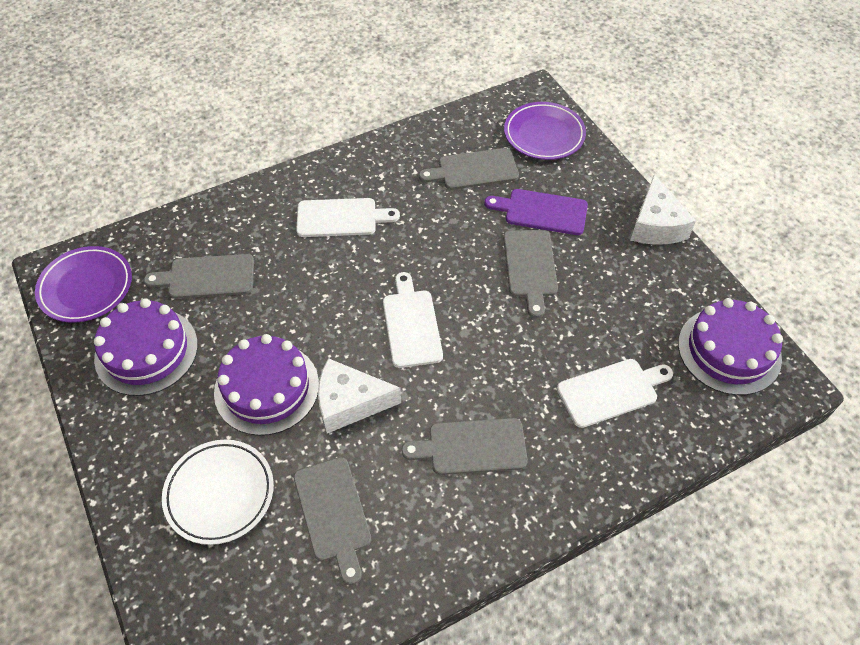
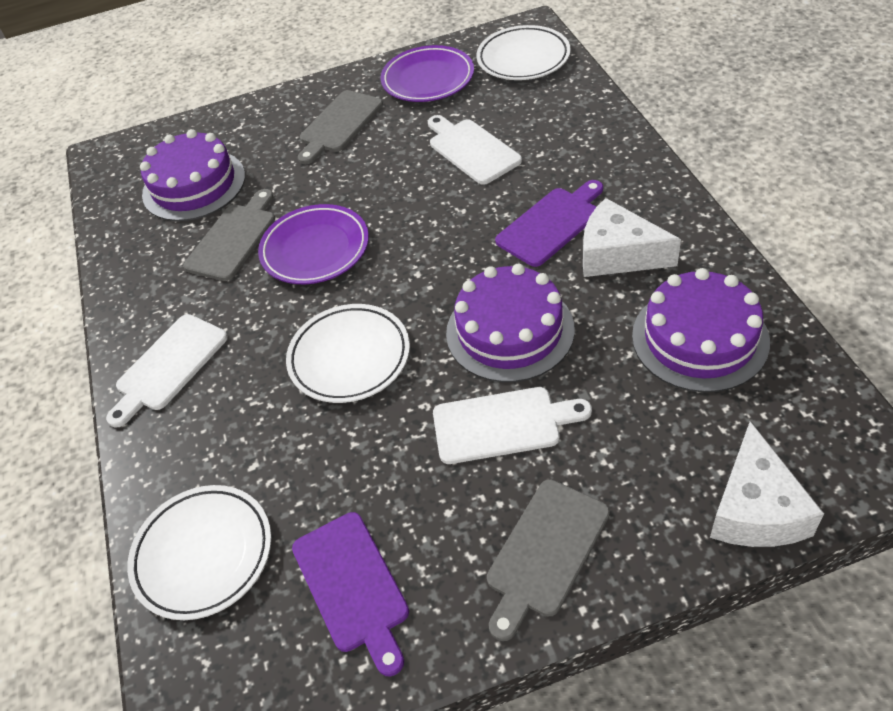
grey cutting board: [144,254,254,299] [294,457,371,585] [402,418,528,475] [419,148,519,190] [504,230,558,318] = 5 -> [183,189,275,281] [298,90,383,164] [487,480,610,641] = 3
purple cutting board: [485,189,588,235] = 1 -> [292,512,409,677] [495,180,603,267] = 2
white plate: [162,440,274,545] = 1 -> [127,485,271,620] [286,304,410,403] [476,25,571,80] = 3

